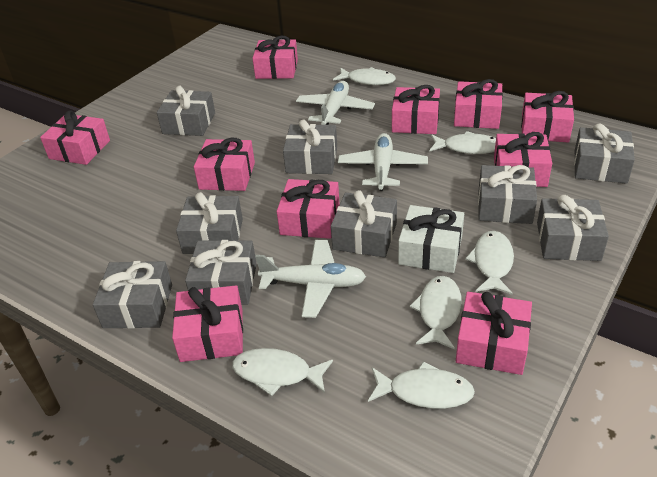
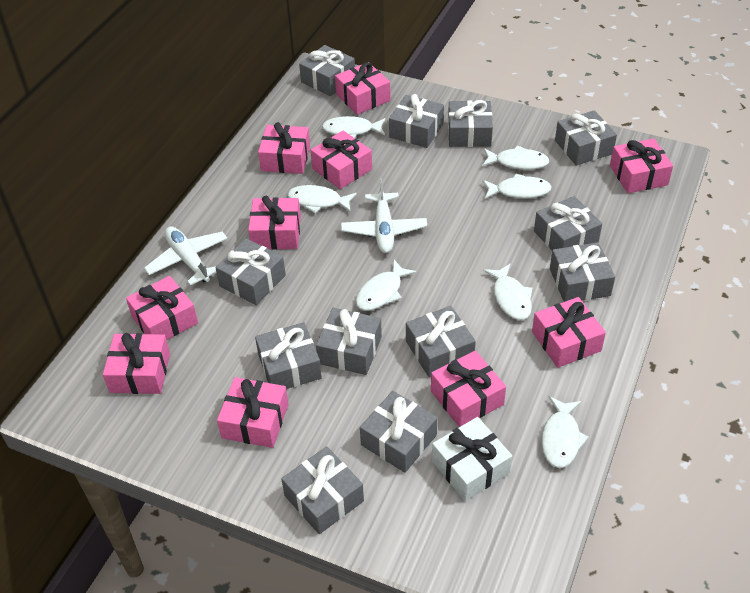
grey gift: [93,261,172,329] [157,86,215,136] [176,192,243,254] [185,240,257,305] [283,120,337,174] [331,190,397,258] [478,165,537,224] [537,195,609,261] [574,123,635,184] = 9 -> [215,238,286,305] [255,322,322,389] [281,446,364,534] [299,45,355,96] [316,308,382,375] [360,391,437,473] [389,94,444,148] [406,306,476,377] [448,100,493,147] [534,196,602,250] [550,242,615,302] [555,110,617,165] = 12
white fish: [232,348,333,396] [333,67,396,85] [368,361,475,409] [410,276,462,349] [429,131,496,154] [465,231,514,295] = 6 -> [288,185,357,213] [322,116,386,138] [356,260,417,311] [482,145,549,170] [482,173,552,199] [483,264,532,320] [542,396,589,468] = 7
white plane: [255,240,366,318] [296,81,375,125] [338,133,428,191] = 3 -> [144,226,228,286] [341,178,427,253] = 2

